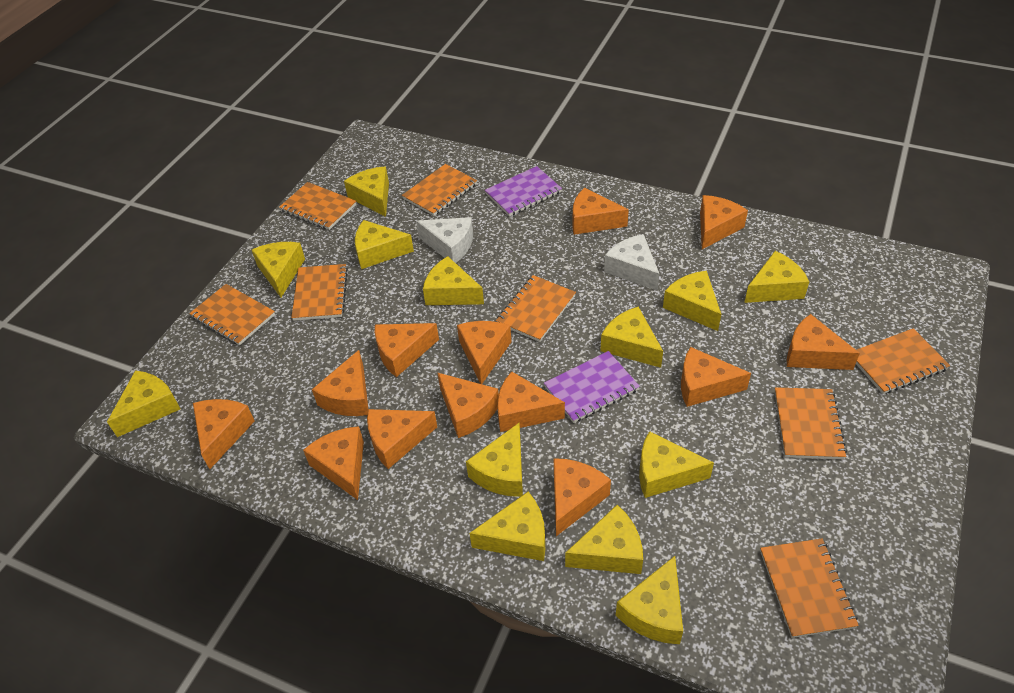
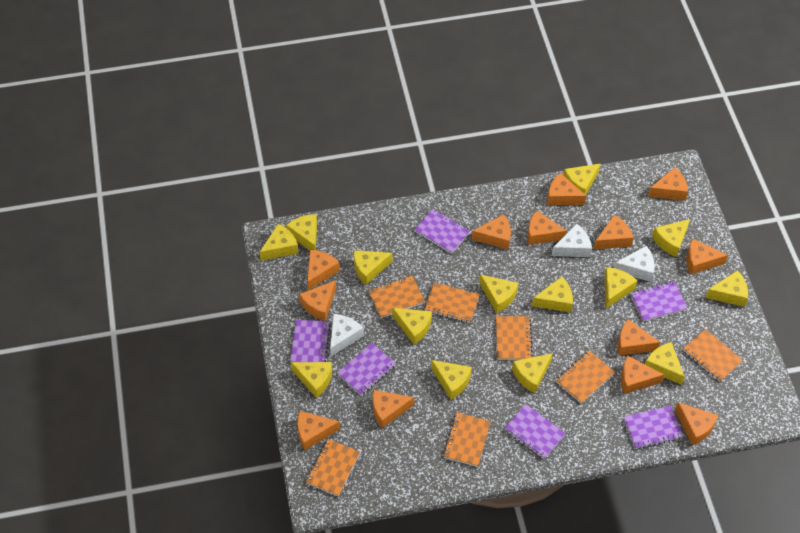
orange notebook: [189,284,275,346] [279,182,356,230] [291,264,348,321] [402,164,477,216] [496,275,576,342] [760,539,859,638] [775,387,847,459] [856,328,950,394] = 8 -> [306,439,360,496] [369,276,425,318] [425,282,480,323] [443,413,491,467] [496,316,533,360] [556,351,615,404] [683,329,743,382] = 7
purple notebook: [485,166,562,216] [544,351,640,423] = 2 -> [290,319,331,362] [337,343,396,395] [414,209,470,254] [504,404,566,459] [623,406,683,449] [630,281,688,322] = 6
white cheese: [416,217,473,263] [604,234,659,291] = 2 -> [330,314,364,356] [552,224,592,257] [614,246,655,282] = 3
yellow cheese: [107,370,180,437] [252,242,305,297] [344,167,389,217] [355,220,414,269] [423,256,484,305] [466,423,523,497] [469,492,545,561] [565,505,643,574] [600,307,663,368] [616,556,683,644] [639,431,714,498] [663,271,721,331] [744,251,809,303] = 13 -> [259,224,299,261] [286,214,317,250] [291,362,332,398] [354,250,393,285] [392,308,432,345] [431,360,472,400] [479,274,518,313] [512,353,553,393] [532,277,573,312] [563,163,601,195] [604,267,638,308] [645,342,685,385] [652,219,690,257] [705,270,748,307] = 14

